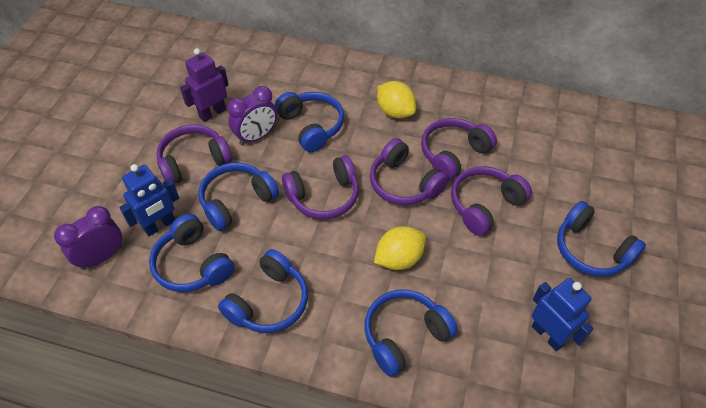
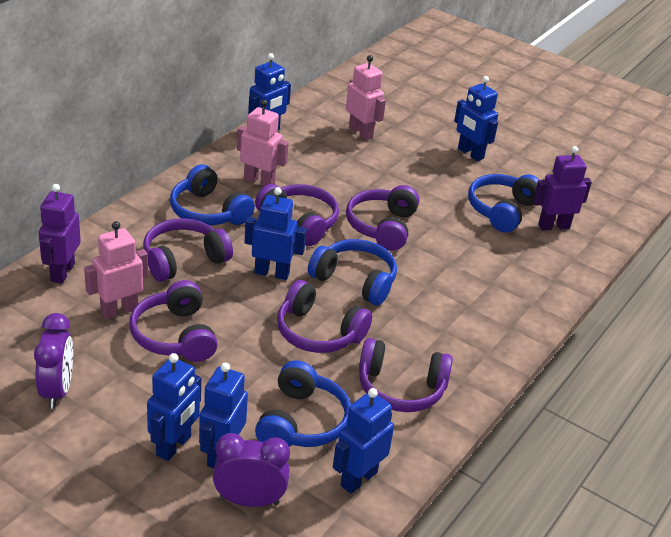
blue headphones: [149,214,235,292] [198,163,279,231] [218,249,308,333] [275,92,344,152] [364,289,458,377] [557,201,646,277] = 6 -> [170,165,255,225] [255,360,351,447] [308,239,397,306] [468,174,540,233] = 4
blue robot: [119,164,179,236] [532,278,593,351] = 2 -> [147,353,201,461] [199,362,248,469] [245,187,306,280] [248,53,291,131] [333,388,394,494] [454,76,498,161] = 6
pink robot: none = 0 -> [84,221,148,319] [237,100,289,186] [346,55,386,141] = 3
purple headphones: [156,124,232,184] [282,155,359,219] [370,138,449,205] [421,118,497,181] [451,166,532,236] = 5 -> [129,280,218,362] [143,218,233,282] [255,184,339,246] [277,280,372,353] [346,185,419,251] [359,338,453,412] = 6
purple robot: [180,48,229,122] = 1 -> [39,184,81,284] [533,146,592,231] = 2
yellow lemon: [374,226,426,270] [377,81,416,119] = 2 -> none = 0

